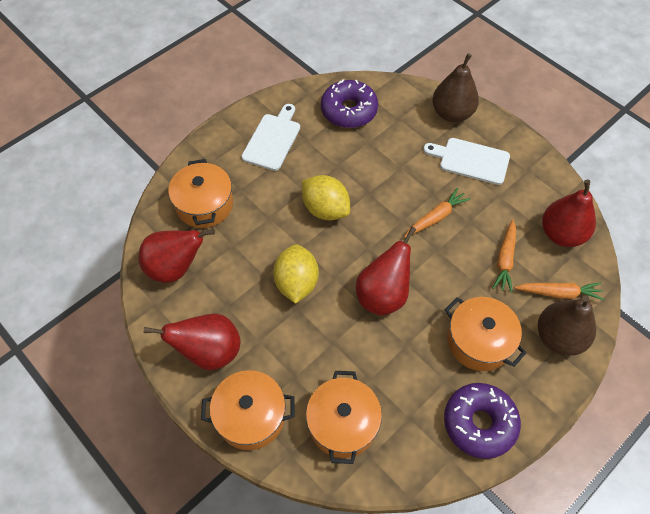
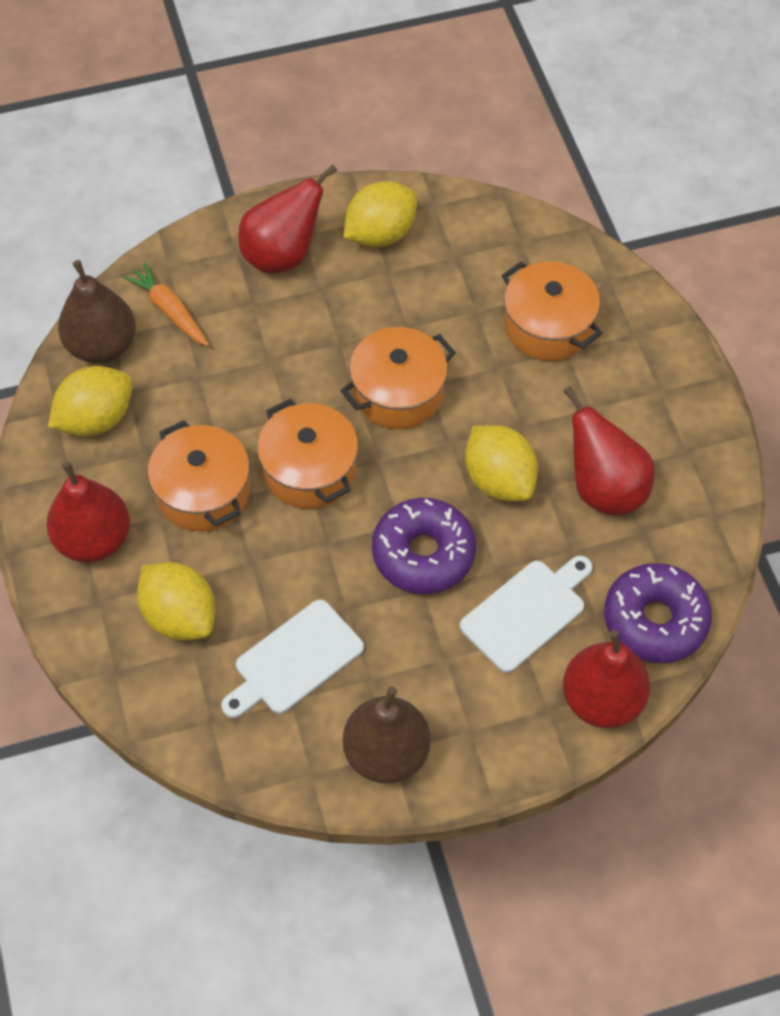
orange carrot: [404,188,471,238] [492,219,516,293] [514,282,605,300] = 3 -> [123,262,209,346] = 1
yellow lemon: [273,244,319,304] [302,175,350,220] = 2 -> [48,366,133,436] [137,562,215,640] [344,181,417,247] [465,425,538,501] = 4

